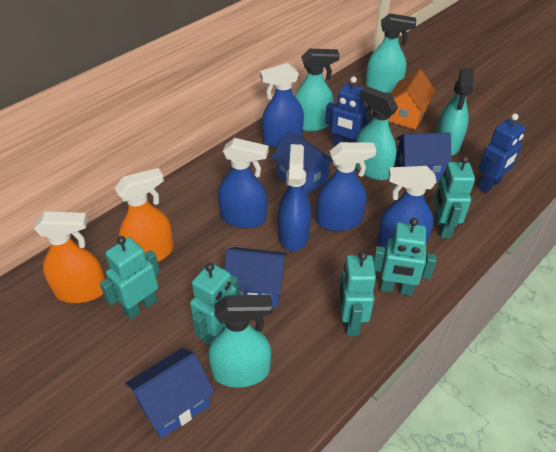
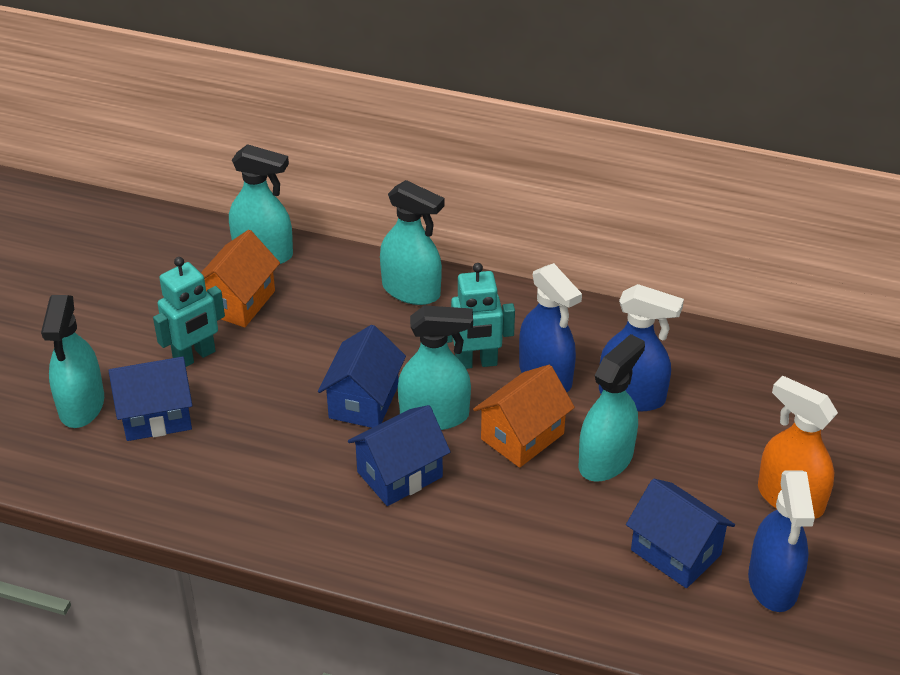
blue robot: [325,76,372,147] [478,113,526,193] = 2 -> none = 0
blue spray bottle: [218,138,269,228] [260,63,304,148] [278,144,311,251] [316,142,376,231] [378,166,437,248] = 5 -> [519,263,582,392] [599,284,684,411] [748,470,815,612] = 3
orange house: [388,69,436,129] = 1 -> [201,230,280,328] [473,365,575,468] = 2
orange spray bottle: [34,211,105,303] [115,168,174,262] = 2 -> [758,376,838,519] = 1
turquoise robot: [100,236,160,320] [190,263,239,346] [339,252,376,336] [373,218,437,296] [434,156,475,238] = 5 -> [153,257,225,367] [447,263,515,369] = 2

